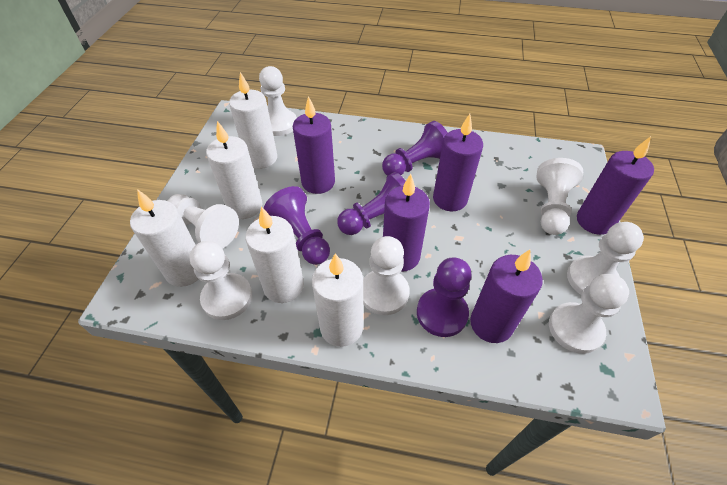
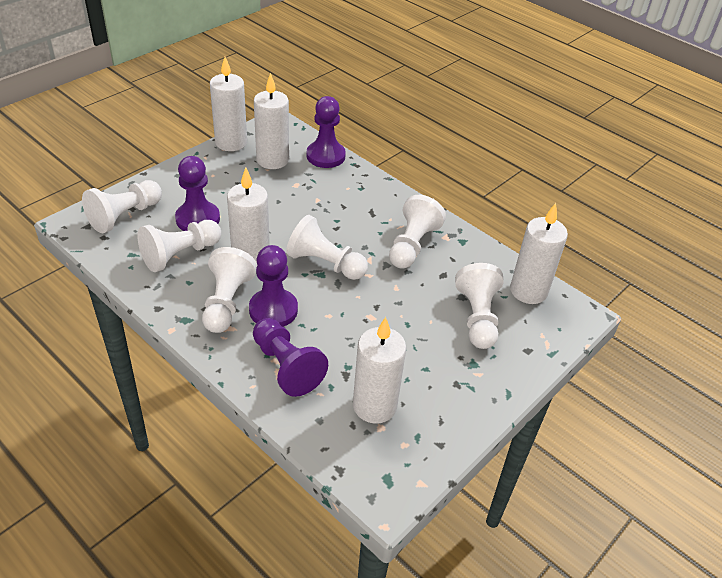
purple candle: [293,96,335,194] [383,174,430,272] [433,114,483,211] [470,250,543,343] [577,136,654,235] = 5 -> none = 0
white pawn: [168,194,239,249] [190,241,252,320] [259,66,297,136] [363,236,409,315] [536,158,583,235] [549,274,629,354] [567,222,644,294] = 7 -> [82,180,162,233] [138,220,221,272] [202,247,257,333] [286,215,368,280] [389,195,446,269] [455,263,504,349] = 6

